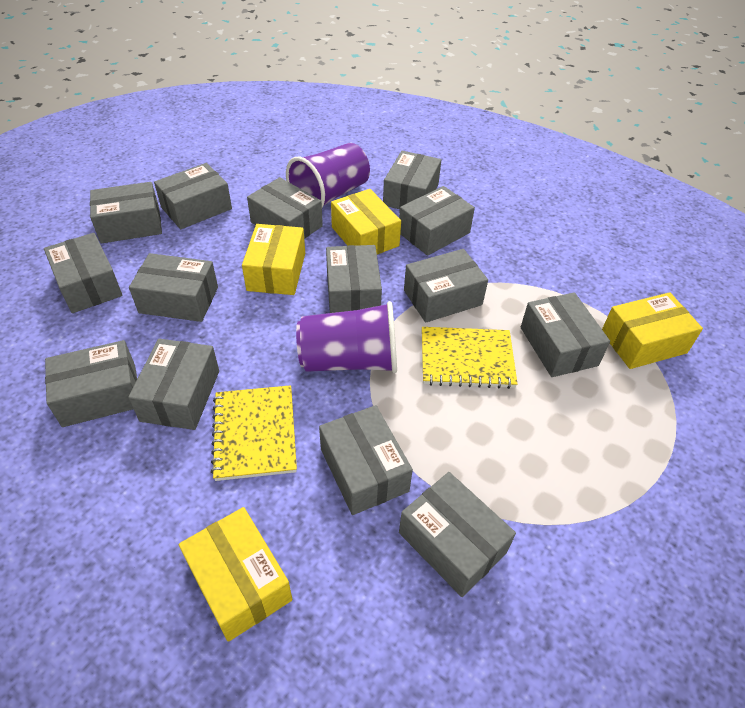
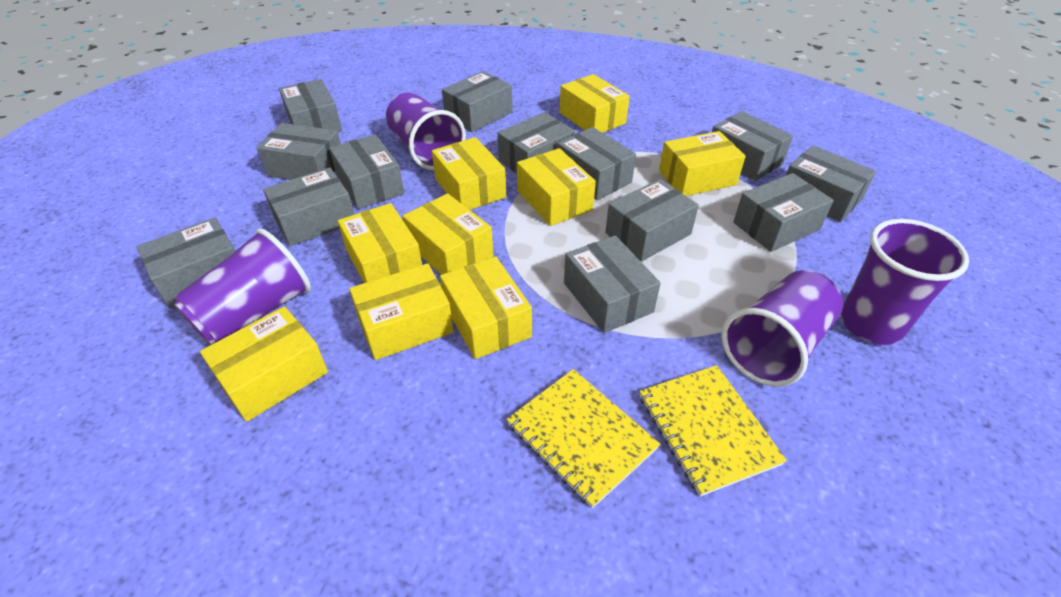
grey box: [44,233,122,313] [45,340,137,427] [90,182,162,243] [128,339,219,430] [129,253,218,322] [154,163,232,229] [247,177,323,239] [319,405,413,515] [326,245,382,313] [383,151,441,209] [399,186,475,256] [399,472,516,597] [404,249,488,322] [521,292,610,377] = 14 -> [137,217,235,309] [257,123,341,180] [263,168,354,246] [279,79,342,132] [329,134,404,209] [442,71,512,132] [498,112,575,173] [557,127,636,200] [564,235,661,333] [605,179,699,261] [712,111,793,181] [733,173,834,252] [786,145,876,222] = 13
purple cup: [286,143,370,207] [296,301,397,373] = 2 -> [174,228,311,345] [386,92,466,170] [721,270,843,387] [840,219,969,345] = 4
yellow box: [179,507,292,642] [242,224,305,295] [331,189,401,255] [602,292,703,369] = 4 -> [200,306,328,422] [338,203,422,283] [349,263,454,360] [403,193,493,275] [432,137,506,210] [440,257,532,359] [517,148,596,226] [560,74,630,133] [659,131,746,196] = 9

